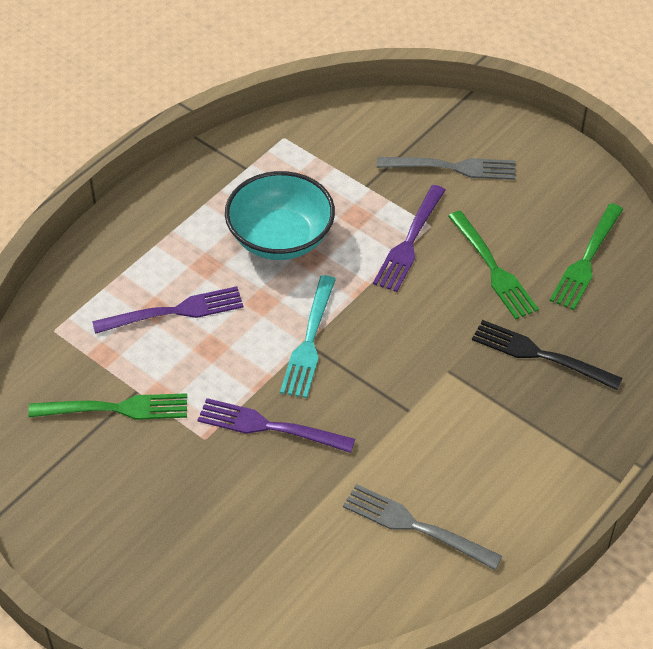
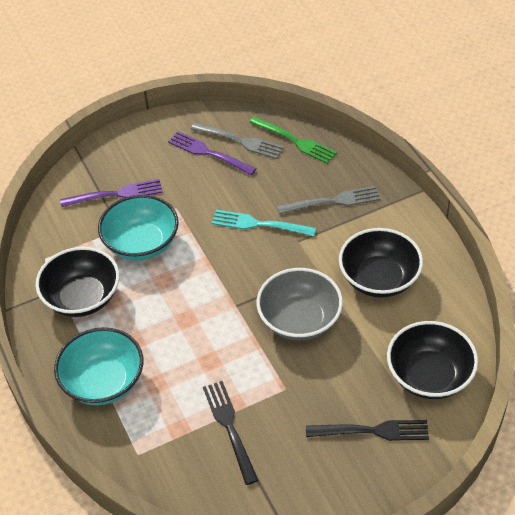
black bowl: none = 0 -> [36,247,119,317] [339,228,423,298] [387,321,478,399] = 3
black fork: [472,320,623,390] = 1 -> [203,381,259,485] [306,420,429,441] = 2
green fork: [28,393,187,420] [448,211,539,319] [550,203,623,310] = 3 -> [249,116,337,164] = 1
grey bowl: none = 0 -> [256,268,343,341] = 1
purple fork: [92,286,244,334] [197,398,355,453] [373,185,445,292] = 3 -> [60,179,162,207] [168,131,257,175] = 2
turquoise bowl: [225,171,335,260] = 1 -> [54,327,143,405] [98,195,179,261] = 2

